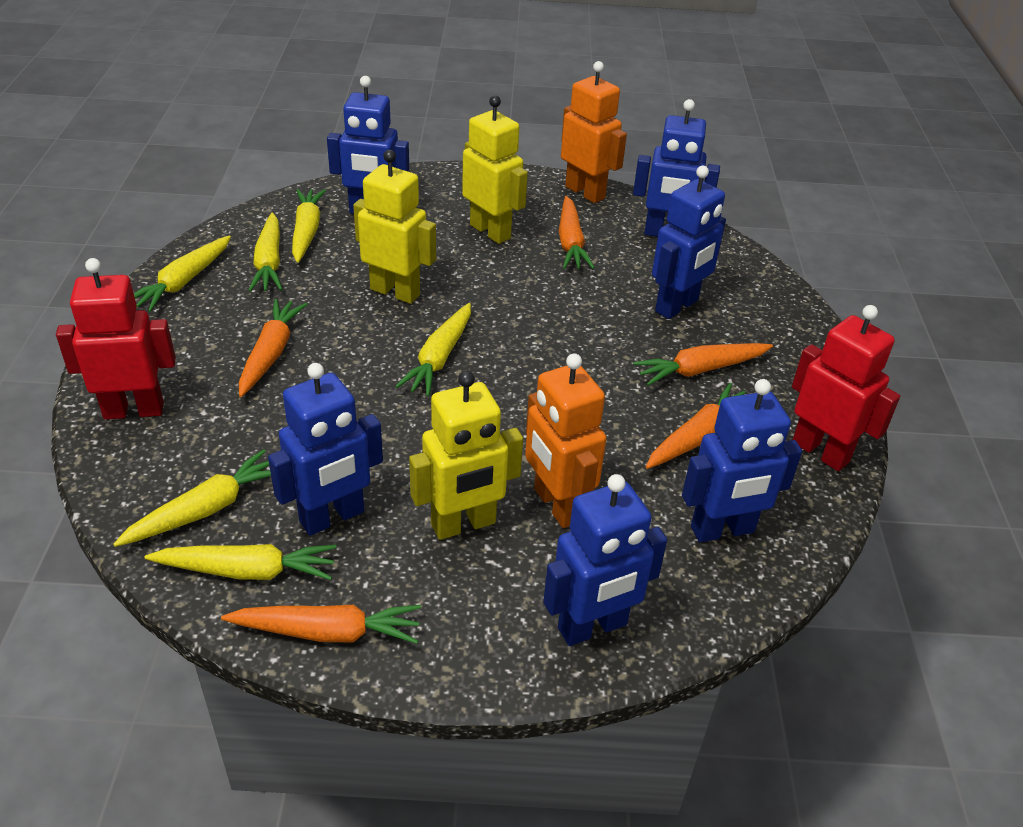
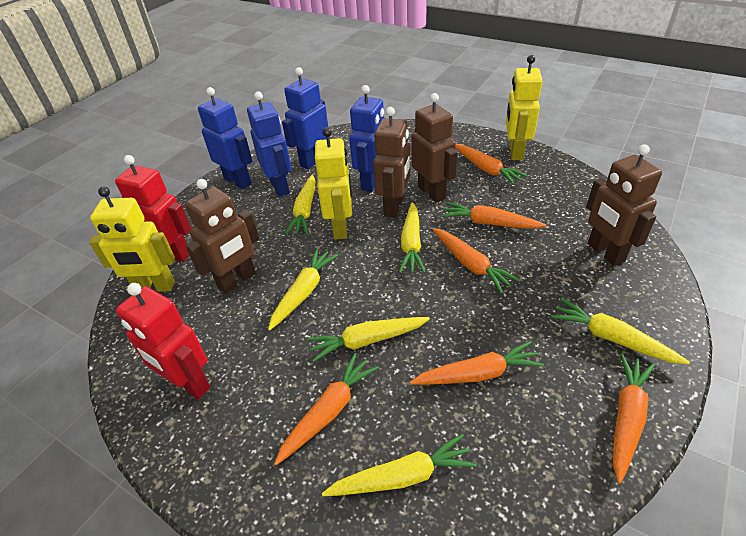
blue robot: [268,363,383,536] [327,76,409,214] [543,474,667,646] [633,99,720,237] [652,165,726,319] [682,379,802,542] = 6 -> [198,87,252,189] [247,91,292,197] [282,67,328,169] [349,85,384,192] = 4
brown robot: none = 0 -> [185,179,259,294] [373,107,410,218] [411,93,458,203] [586,144,662,266] = 4
orange carrot: [221,605,421,644] [239,299,307,397] [559,196,595,269] [633,343,773,386] [646,383,745,469] = 5 -> [274,353,379,465] [410,341,544,385] [432,228,520,293] [441,202,546,229] [455,144,528,185] [613,354,655,484] = 6
orange robot: [525,353,606,528] [561,61,627,203] = 2 -> none = 0

